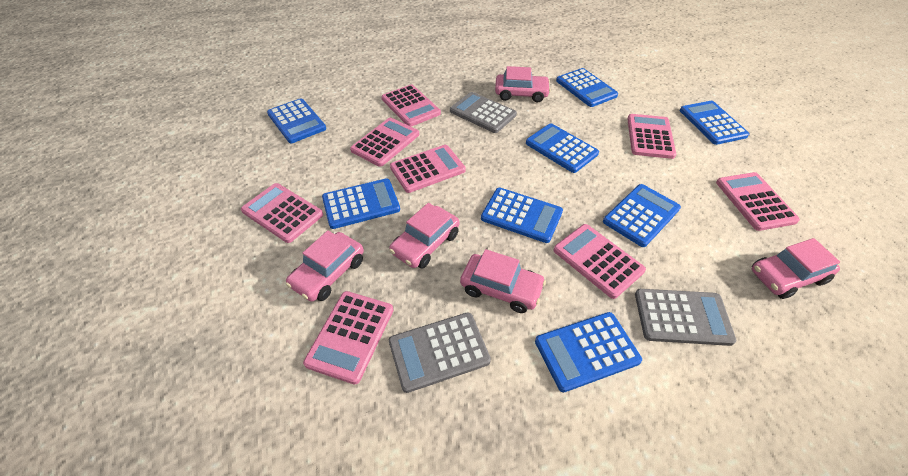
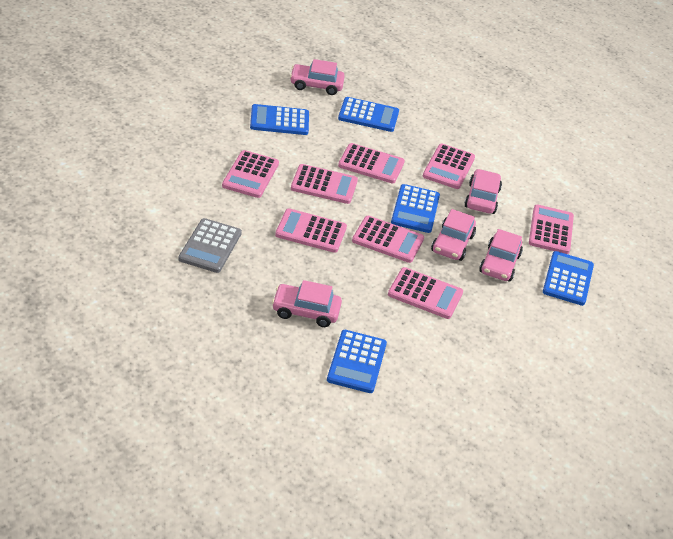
blue calculator: [267,98,326,143] [322,178,400,229] [481,188,563,243] [526,124,599,173] [535,312,642,392] [556,68,618,107] [603,184,681,247] [680,101,749,145] = 8 -> [250,104,309,135] [327,330,387,393] [338,97,399,132] [391,184,440,233] [543,251,594,306] = 5
grey calculator: [389,312,491,393] [450,92,517,133] [635,289,737,346] = 3 -> [178,218,242,273] = 1

